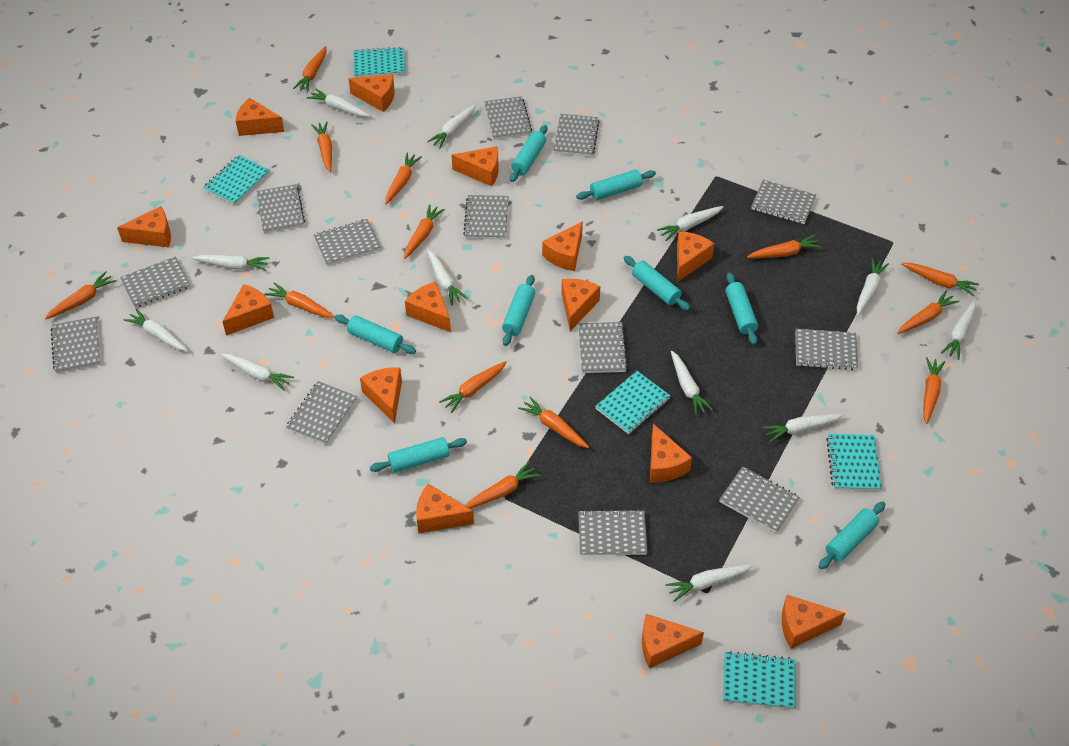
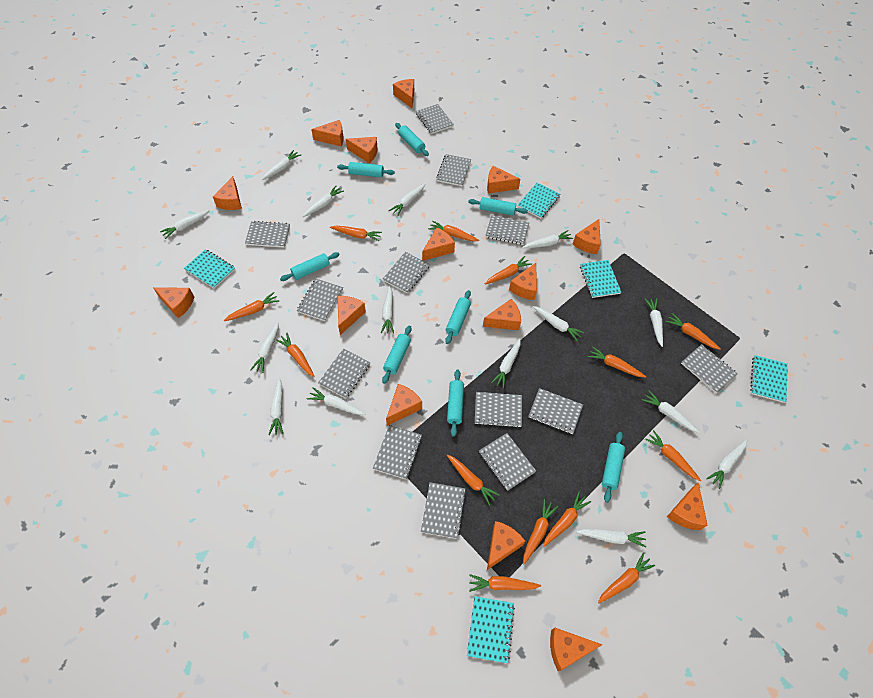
orange cheese: [117,206,171,247] [222,284,274,336] [236,98,284,136] [348,75,394,112] [360,367,402,424] [405,282,451,332] [416,484,474,533] [452,146,499,186] [542,221,583,271] [561,279,600,331] [642,614,704,668] [650,424,692,482] [677,231,714,282] [782,595,845,649] = 14 -> [153,287,194,318] [213,176,242,210] [311,120,344,146] [338,296,366,335] [346,137,377,163] [386,384,422,426] [393,79,414,109] [422,227,455,261] [483,299,521,330] [487,166,520,194] [487,521,525,570] [509,263,537,300] [550,628,602,671] [573,219,601,254] [667,482,708,530] = 15
white carrot: [123,309,188,351] [192,254,270,271] [220,354,294,391] [307,88,370,117] [427,104,476,148] [427,249,468,305] [657,206,723,241] [666,564,753,602] [671,351,713,416] [762,414,844,442] [857,258,889,316] [941,301,976,360] = 12 -> [160,210,210,239] [251,322,279,373] [262,150,301,180] [269,378,283,435] [303,186,344,217] [307,387,366,415] [381,286,394,334] [389,183,425,216] [491,339,521,388] [522,230,573,248] [533,306,584,342] [576,529,646,548] [642,390,700,433] [645,298,663,347] [706,439,747,489] = 15

